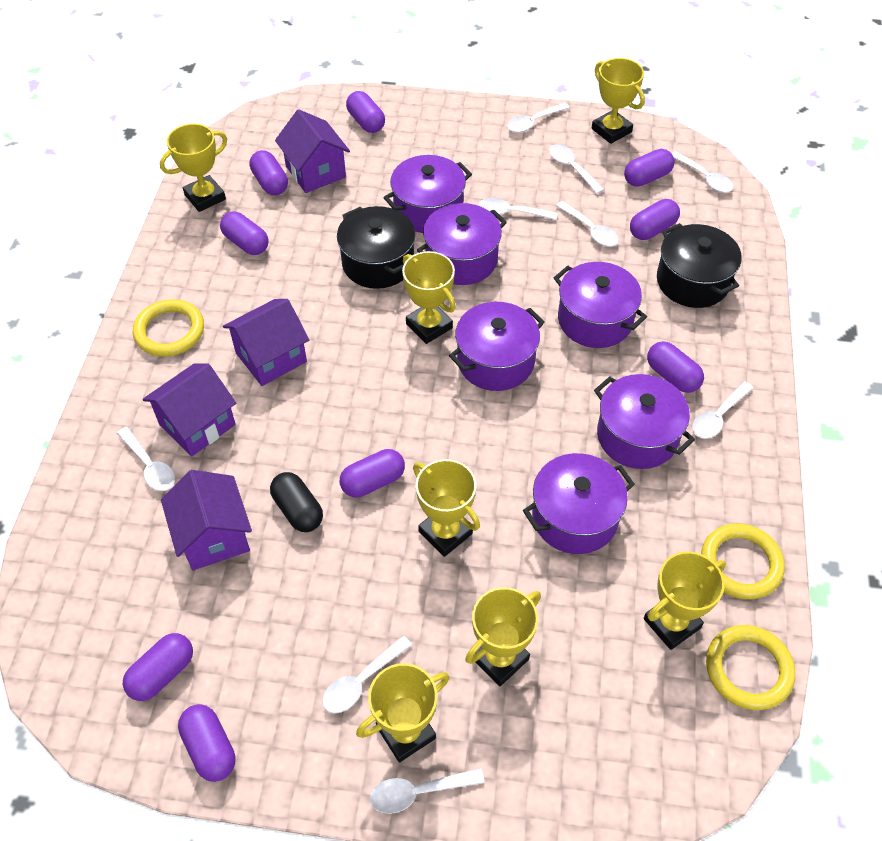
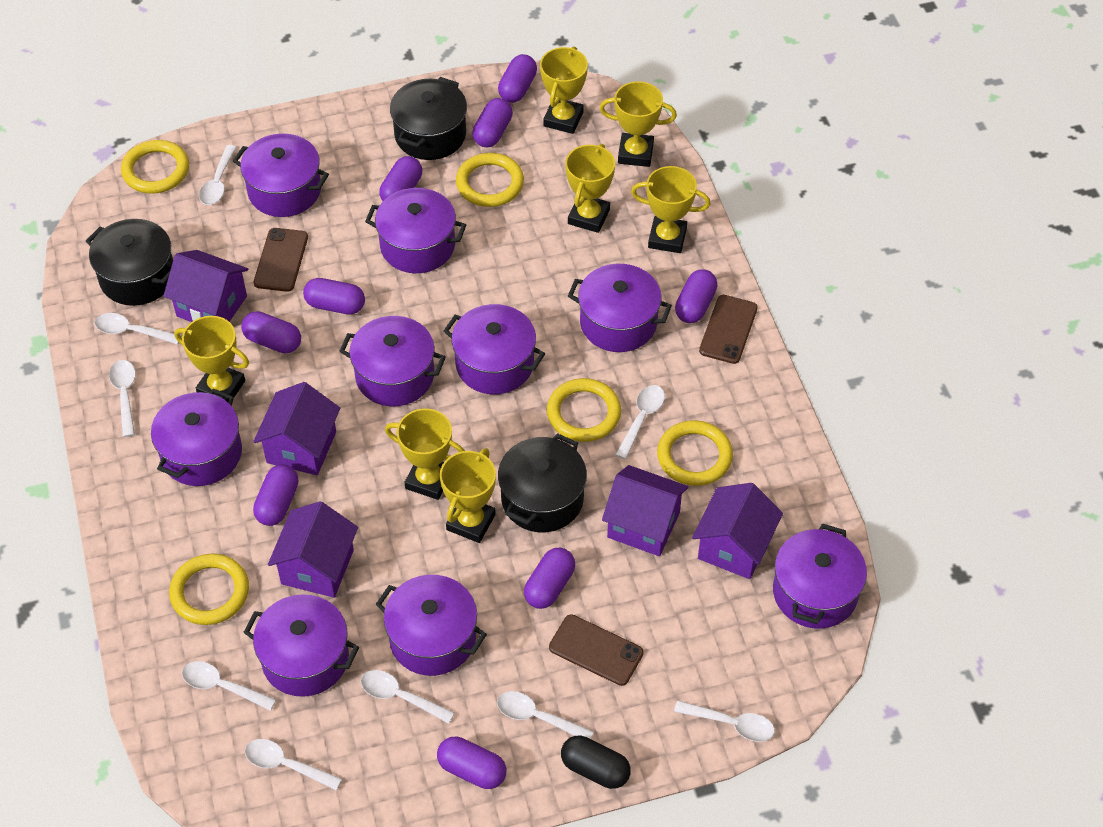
black pot: [337,206,416,289] [657,223,742,308] = 2 -> [86,219,173,306] [390,77,467,160] [498,433,587,532] = 3
brown phone: none = 0 -> [254,228,308,292] [549,614,644,686] [699,295,758,364] = 3
purple house: [143,363,236,457] [161,470,252,570] [223,299,309,386] [275,109,350,193] = 4 -> [164,250,248,322] [253,382,340,475] [268,501,358,598] [602,465,688,556] [692,483,783,579] = 5
purple pot: [383,155,472,233] [417,203,507,285] [449,302,544,391] [523,453,635,554] [554,262,647,348] [594,374,695,469] = 6 -> [151,388,242,486] [233,133,329,217] [243,595,359,697] [339,316,446,406] [365,188,466,273] [375,575,487,676] [444,304,545,394] [568,264,672,352] [773,523,867,629] = 9
yellow ring: [133,299,204,357] [701,523,785,599] [706,625,795,710] = 3 -> [121,140,189,194] [169,554,249,625] [456,153,524,207] [547,378,621,442] [657,420,733,486] = 5

